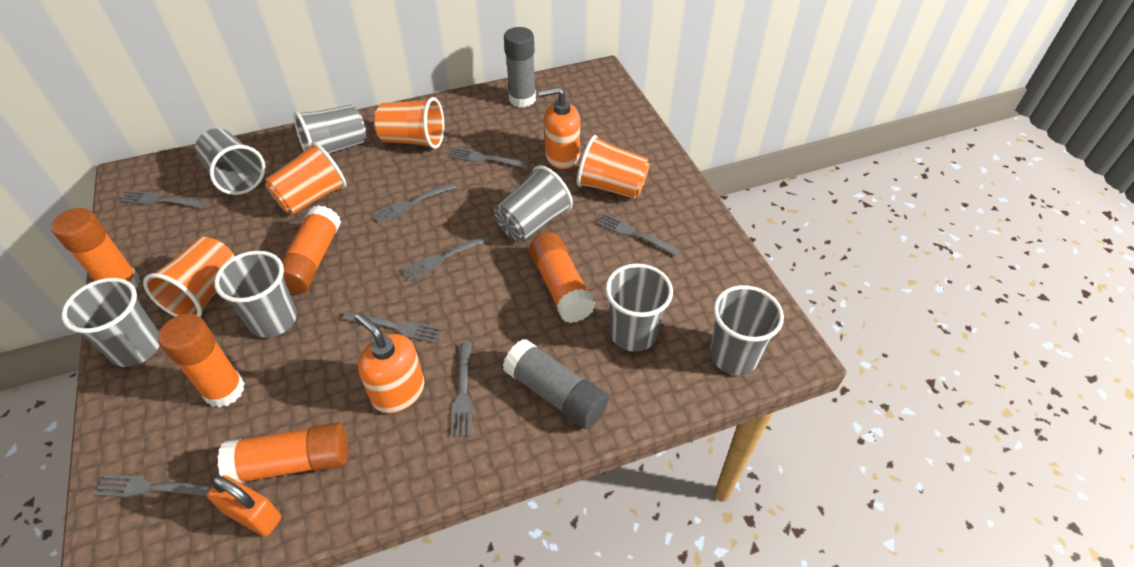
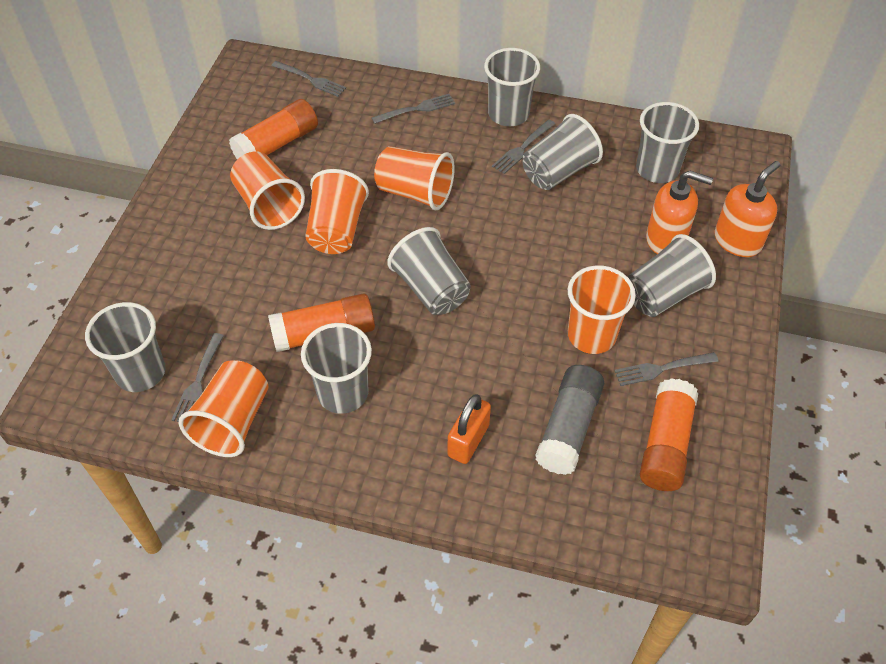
grey fork: [94,475,212,498] [119,190,205,208] [343,311,441,343] [372,182,456,223] [401,235,490,281] [450,147,530,169] [451,342,473,437] [596,213,680,256] = 8 -> [171,333,224,422] [271,61,346,97] [372,94,455,124] [492,120,555,174] [614,352,719,386] = 5
grey glue stick: [503,339,609,429] [504,27,536,108] = 2 -> [535,365,604,475] = 1
orange cup: [143,237,235,317] [265,142,347,215] [374,97,444,149] [577,135,650,199] = 4 -> [179,360,268,457] [230,152,305,230] [305,169,369,254] [374,146,455,211] [568,265,636,354] = 5
orange glue stick: [51,208,141,289] [158,314,245,408] [217,423,348,483] [281,205,341,294] [529,232,595,323] = 5 -> [229,99,318,159] [268,293,375,352] [640,378,698,491] = 3

